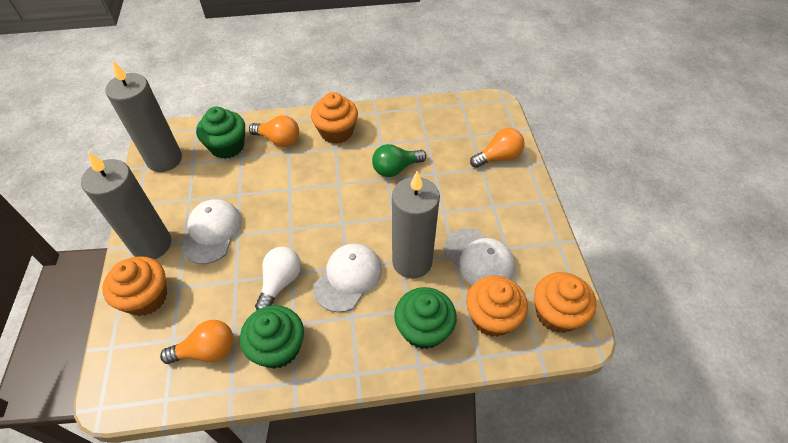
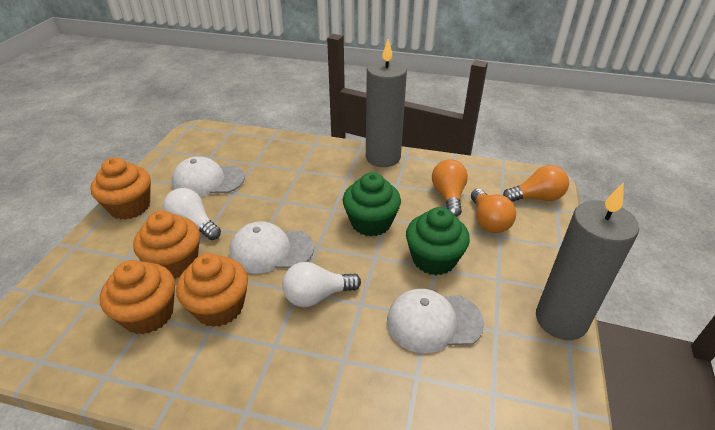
green cupcake: [196,107,245,159] [240,305,304,369] [394,287,457,349] = 3 -> [343,172,401,236] [406,207,470,275] = 2
green light bulb: [372,144,427,177] = 1 -> none = 0
grey candle: [81,152,171,259] [105,61,182,172] [392,171,440,279] = 3 -> [366,39,407,167] [536,183,639,340] = 2
white light bulb: [255,247,301,310] = 1 -> [163,188,221,240] [282,262,361,307] = 2

